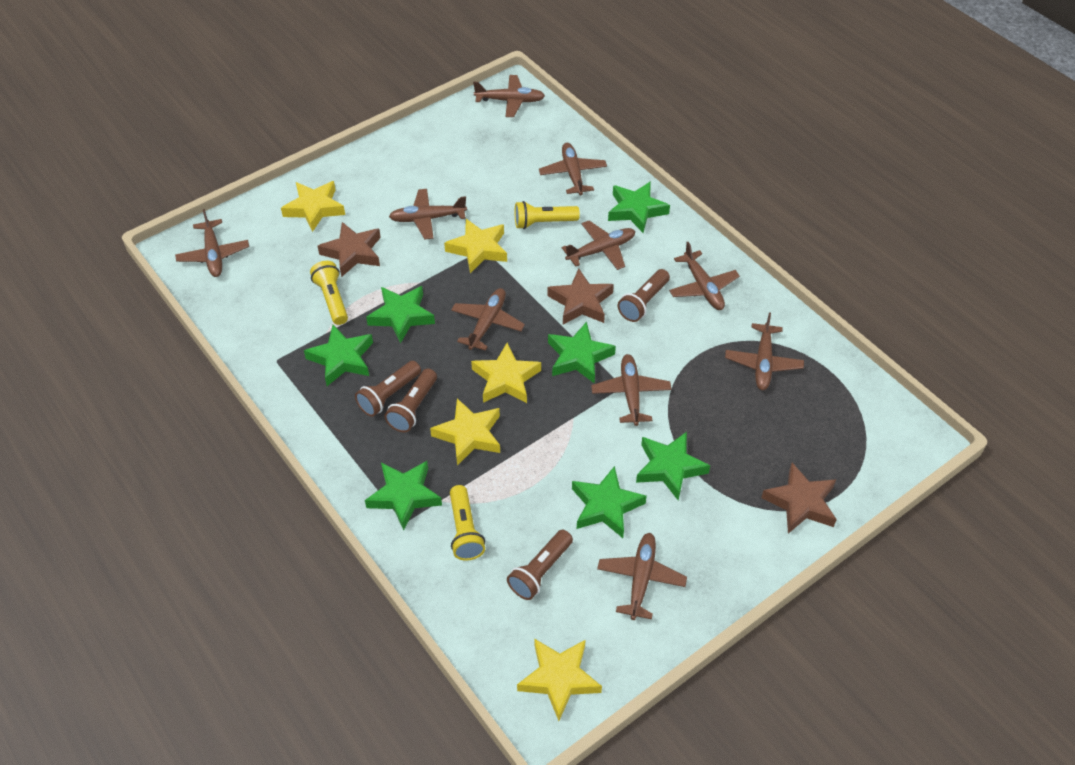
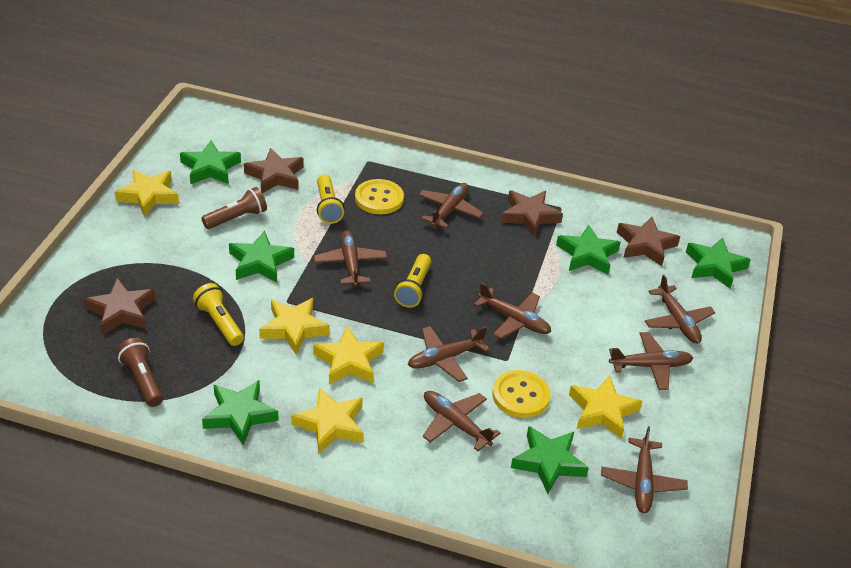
brown flashlight: [355,361,421,417] [384,368,437,432] [507,530,573,600] [618,269,670,322] = 4 -> [117,338,163,407] [201,187,267,229] = 2
brown plane: [175,209,249,277] [389,189,467,239] [451,288,525,351] [473,75,545,117] [539,143,607,195] [562,221,635,270] [591,354,671,426] [597,533,687,620] [669,242,740,310] [725,313,804,390] = 10 -> [314,230,387,287] [408,326,490,382] [418,183,484,229] [423,391,500,451] [474,282,551,339] [601,426,688,513] [609,332,693,390] [645,275,715,344] = 8
brown star: [318,222,381,277] [547,268,614,325] [761,463,837,534] = 3 -> [84,278,156,335] [244,148,304,193] [501,190,563,237] [617,217,680,266] = 4
green star: [304,325,373,386] [365,461,442,531] [366,286,435,344] [548,322,616,384] [572,466,647,538] [608,181,670,233] [636,432,710,500] = 7 -> [180,141,241,184] [202,380,279,445] [229,231,294,283] [511,426,589,494] [556,224,621,274] [686,238,751,288] = 6
yellow button: none = 0 -> [355,179,404,214] [492,370,551,418] = 2

